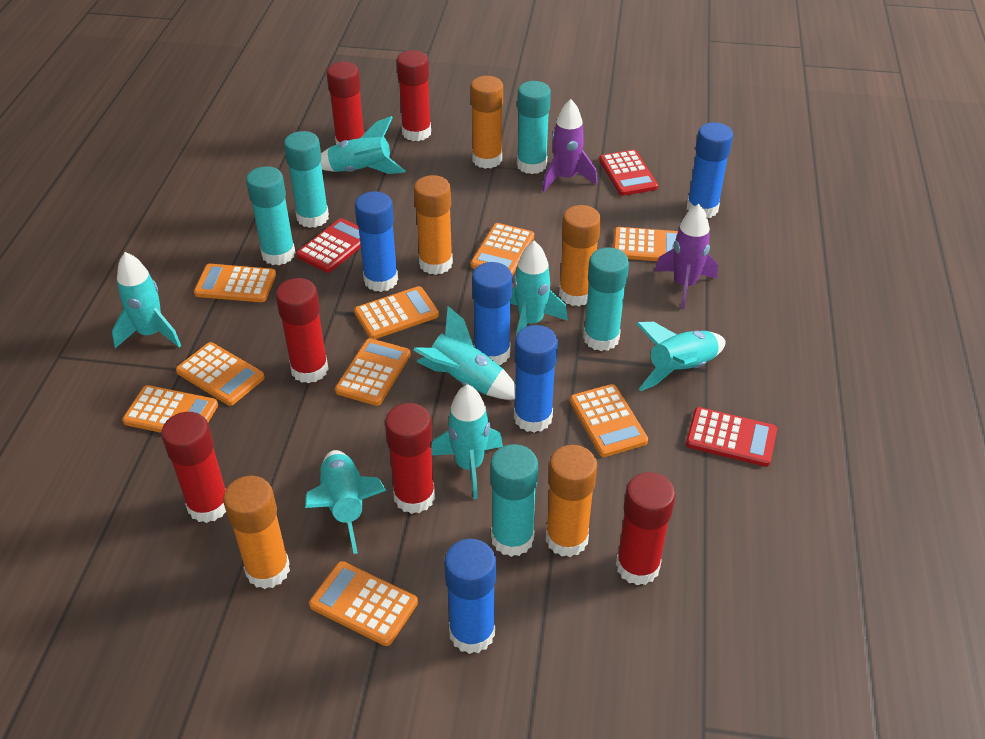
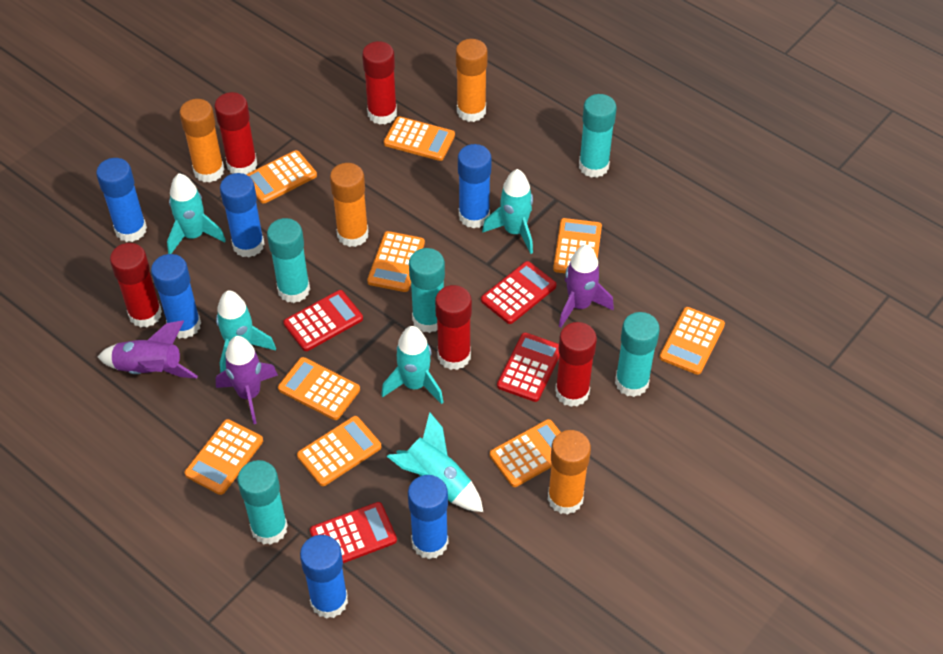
blue glue stick: [355,191,398,292] [444,539,496,654] [472,262,512,365] [514,325,558,433] [687,122,733,218] = 5 -> [96,158,147,242] [151,254,201,339] [220,173,264,258] [300,535,348,619] [408,475,448,559] [458,144,492,229] = 6
orange glue stick: [223,476,290,589] [414,175,453,275] [470,76,503,169] [546,445,597,557] [559,205,601,306] = 5 -> [180,99,224,183] [330,163,369,247] [456,39,488,122] [548,430,591,515] = 4
purple rocket: [542,99,597,191] [655,204,718,309] = 2 -> [98,320,198,378] [216,336,278,424] [559,245,614,328] = 3
red calculator: [296,218,361,272] [599,150,658,196] [686,407,777,467] = 3 -> [283,290,363,351] [310,502,397,563] [481,261,556,324] [497,333,559,402] = 4
red glue stick: [161,412,226,523] [275,278,328,383] [327,62,364,145] [385,403,435,514] [397,50,431,141] [616,472,675,585] = 6 -> [110,243,162,328] [214,92,257,174] [362,41,397,125] [435,285,472,370] [555,322,597,407] = 5
turquoise rocket: [112,252,181,348] [305,450,386,554] [321,116,406,174] [414,306,515,400] [431,384,503,499] [510,241,568,335] [636,322,726,391] = 7 -> [167,173,226,254] [216,290,276,372] [381,326,443,404] [387,412,483,512] [482,169,533,254] = 5

